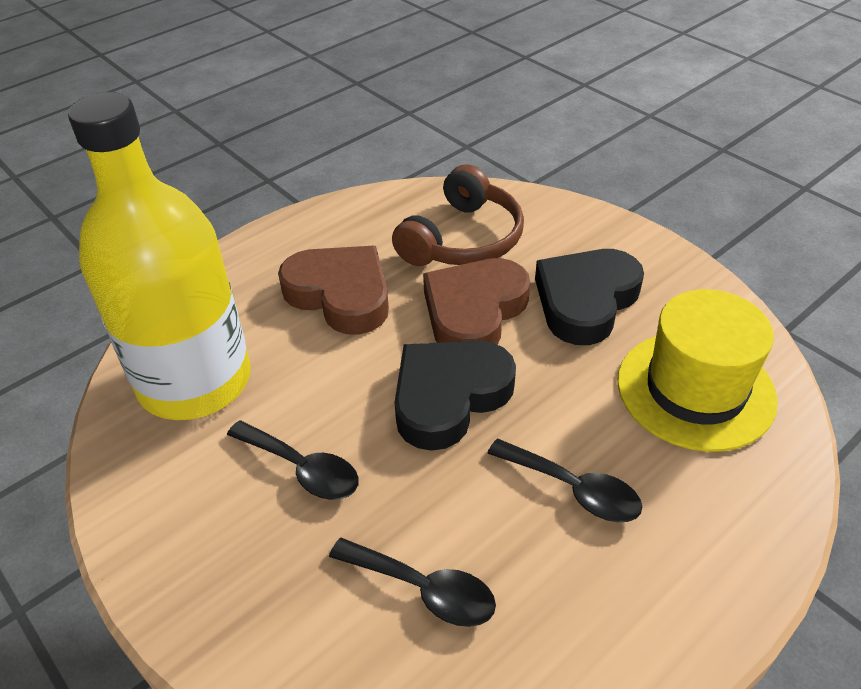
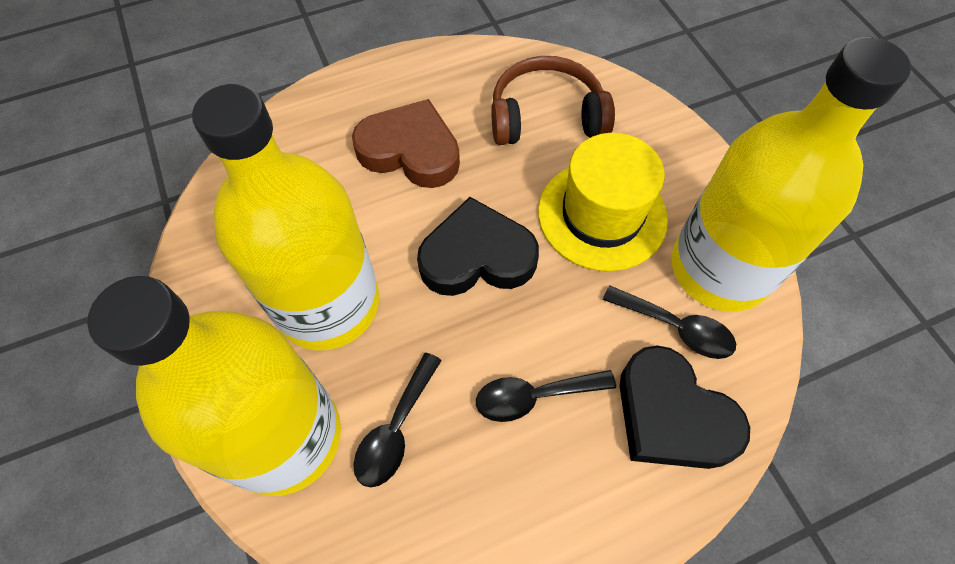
brown heart: [278,246,389,334] [423,258,530,345] = 2 -> [352,99,460,188] = 1
yellow bottle: [68,92,251,420] = 1 -> [87,276,341,496] [192,84,379,350] [672,37,911,312] = 3

